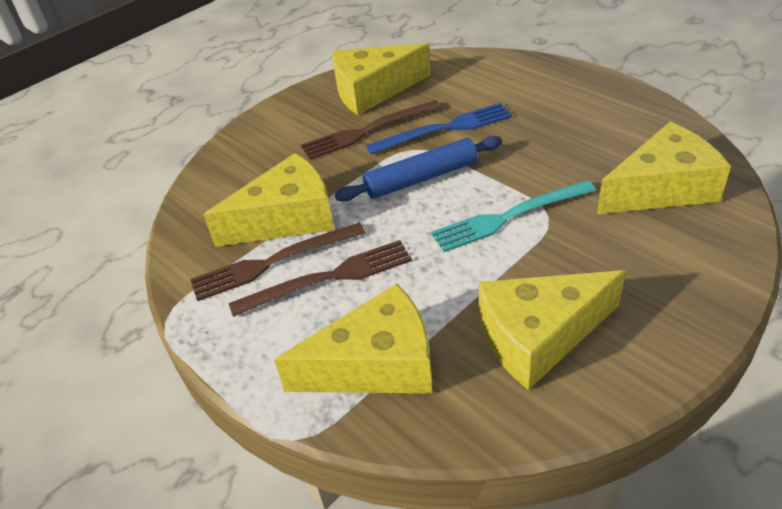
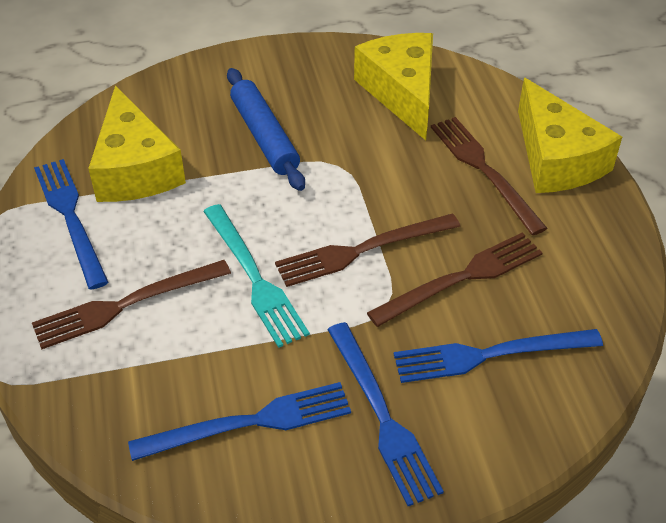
blue fork: [366,103,512,154] = 1 -> [34,159,109,290] [128,382,351,461] [327,322,444,506] [394,329,603,383] = 4
brown fork: [190,222,366,301] [229,240,412,317] [301,100,442,160] = 3 -> [32,260,231,350] [275,213,460,287] [367,232,543,327] [431,117,548,235] = 4
yellow cheese: [203,153,334,247] [274,283,432,394] [332,43,431,115] [479,270,626,390] [597,122,731,214] = 5 -> [88,85,186,202] [354,33,433,140] [518,78,622,193] = 3

